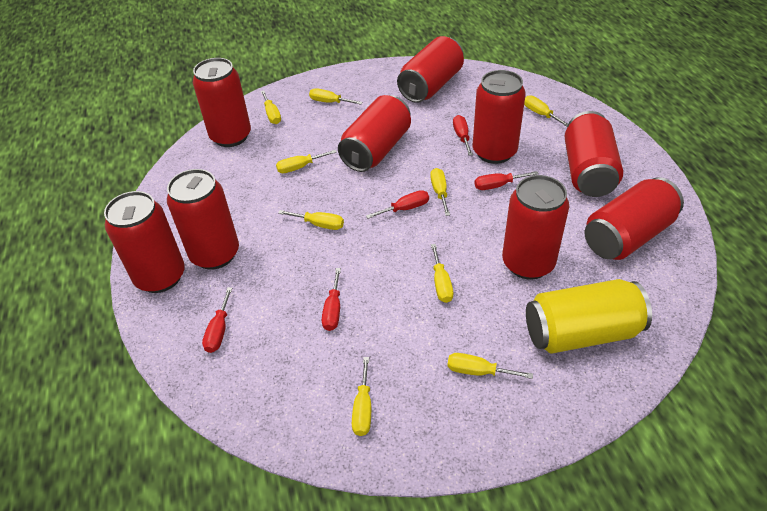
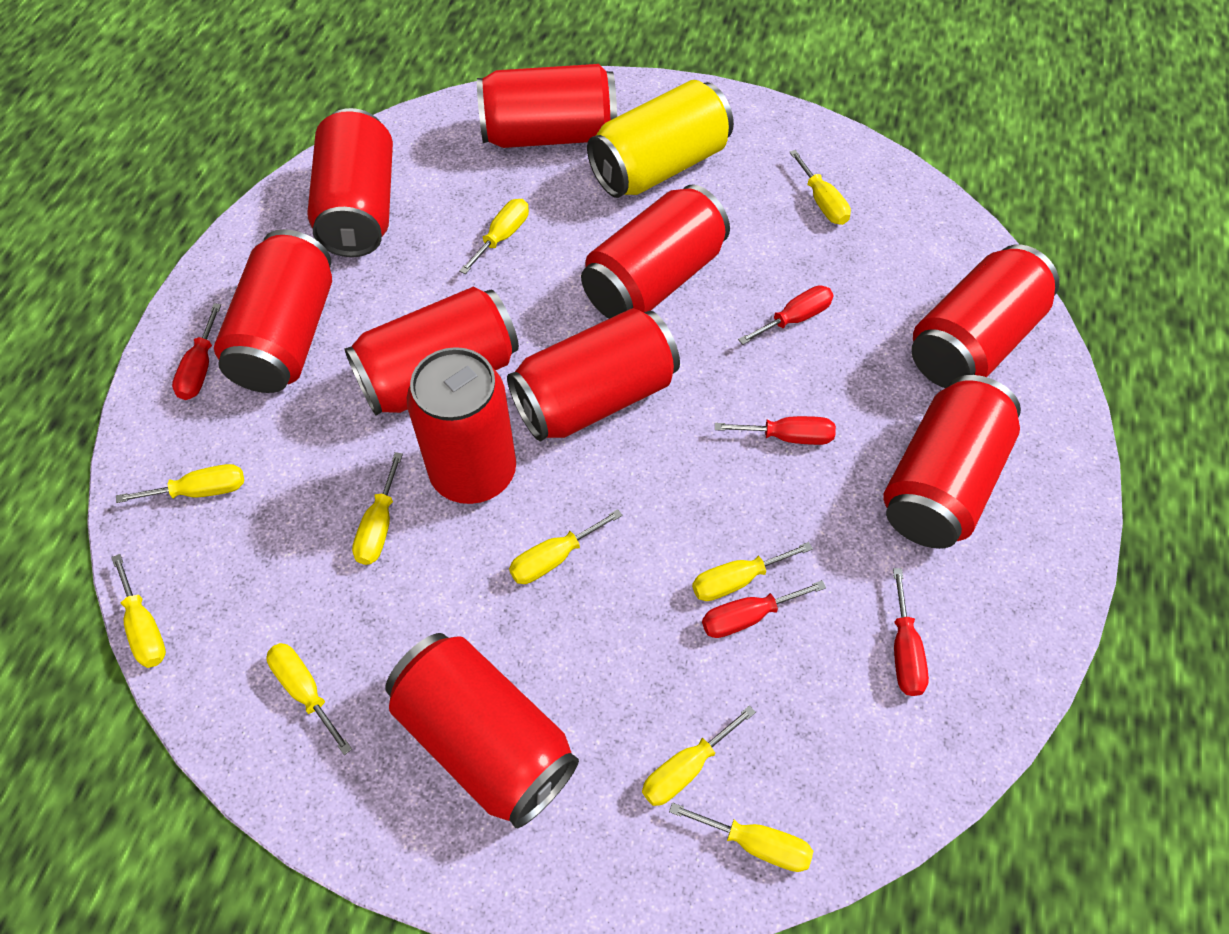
red can: [104,191,185,293] [167,169,239,270] [193,58,251,147] [338,95,411,172] [397,36,464,103] [473,70,526,164] [502,175,569,280] [565,111,623,197] [585,177,684,260] = 9 -> [214,229,332,393] [308,108,393,257] [344,287,519,416] [385,633,579,828] [407,347,516,504] [477,64,617,148] [507,308,680,441] [581,184,730,319] [883,375,1021,549] [912,244,1059,388] = 10
yellow screwdriver: [261,90,281,124] [276,150,337,173] [278,210,344,230] [309,88,362,105] [352,357,371,436] [430,168,450,216] [431,244,453,303] [447,353,533,379] [524,95,568,127] = 9 -> [111,554,166,668] [116,464,244,503] [266,643,352,755] [352,452,403,565] [459,199,529,274] [509,509,622,584] [642,705,756,806] [669,802,813,872] [692,542,813,601] [789,150,851,225] = 10

